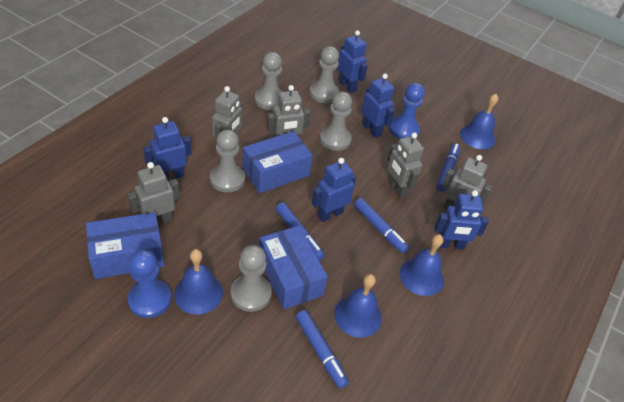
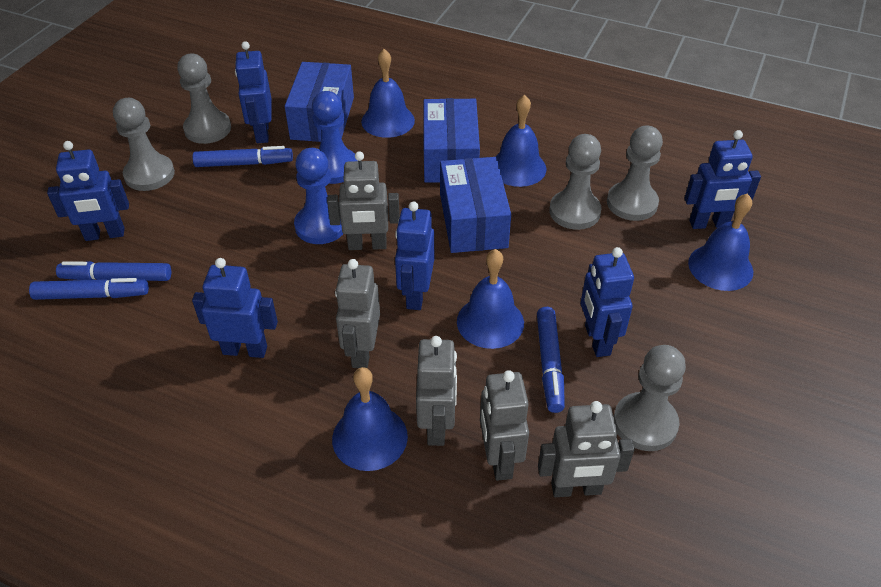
blue bell: [174,249,223,315] [334,274,382,338] [400,234,444,296] [460,94,498,149] = 4 -> [332,367,408,471] [361,49,415,138] [457,249,524,349] [495,95,546,187] [688,193,753,291] = 5
blue robot: [143,117,191,181] [312,158,356,222] [337,30,368,93] [361,74,395,138] [435,190,489,250] = 5 -> [47,141,129,241] [192,258,278,358] [235,41,272,143] [395,201,434,310] [581,247,634,357] [684,130,761,229] = 6

